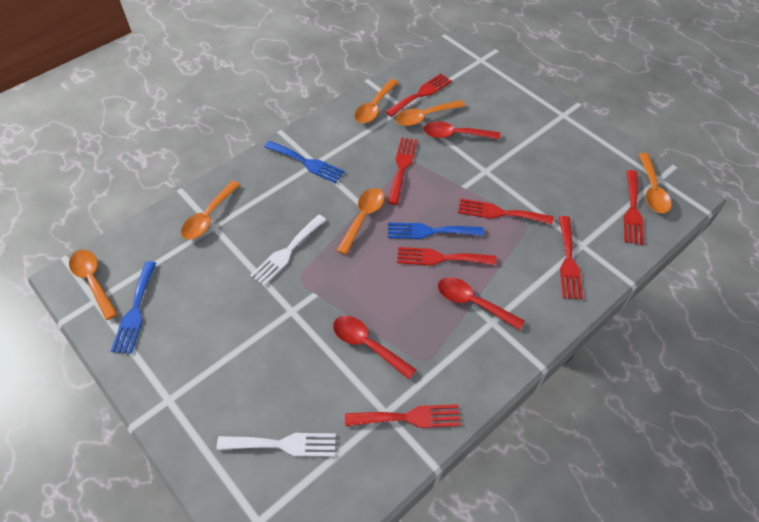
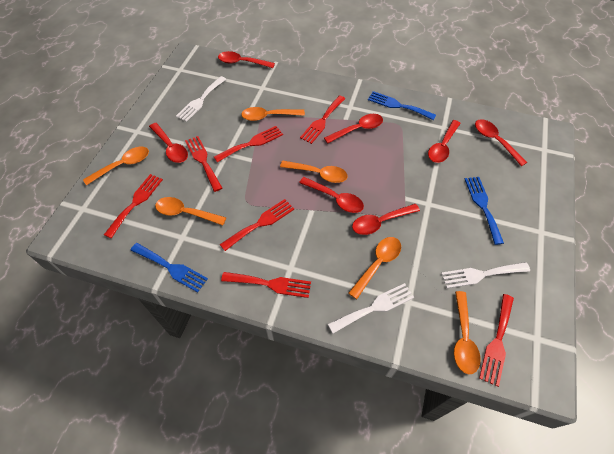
red spoon: [333,316,416,379] [423,121,500,140] [438,277,525,330] = 3 -> [149,123,188,163] [218,51,275,68] [299,177,364,213] [324,114,383,144] [352,204,420,235] [428,120,461,163] [475,119,528,166] = 7
white fork: [217,433,336,456] [250,215,326,286] = 2 -> [176,76,226,122] [328,283,414,333] [441,262,530,288] = 3

